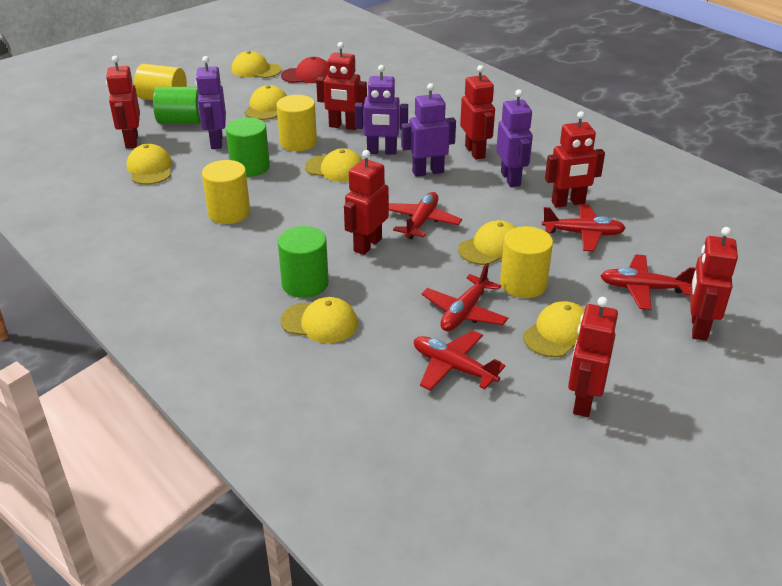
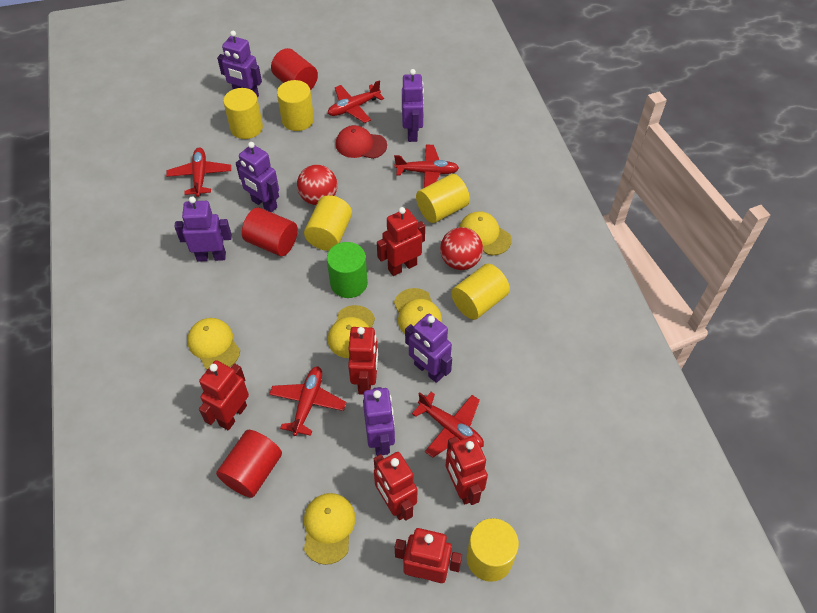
green cylinder: [153,87,201,124] [226,118,270,177] [278,226,329,298] = 3 -> [327,242,368,298] = 1
purple robot: [195,56,226,149] [355,65,408,155] [401,83,456,177] [496,90,533,187] = 4 -> [174,196,232,262] [217,31,262,98] [236,142,279,213] [363,387,395,456] [402,69,424,142] [405,314,452,383] = 6
red ball: none = 0 -> [297,165,337,205] [440,227,483,270] = 2
red cylinder: none = 0 -> [216,430,282,498] [242,207,298,256] [271,48,318,90] = 3
red robot: [106,56,140,149] [316,42,367,130] [344,150,389,255] [460,65,495,160] [545,111,605,208] [568,297,618,417] [690,227,738,341] = 7 -> [199,360,249,430] [348,327,378,395] [374,452,417,521] [377,207,425,276] [395,528,462,583] [446,436,488,505] = 6
yellow cap: [127,144,172,185] [232,51,282,78] [244,85,287,120] [281,297,358,343] [305,148,362,182] [458,220,516,265] [523,301,585,357] = 7 -> [187,318,240,369] [304,493,356,565] [328,305,375,358] [394,288,442,334] [459,211,512,255] = 5
yellow cylinder: [134,64,187,100] [202,160,250,224] [276,95,317,151] [500,226,553,298] = 4 -> [223,88,263,139] [277,80,314,131] [304,195,352,251] [416,174,470,223] [451,264,510,320] [467,518,519,582] = 6

